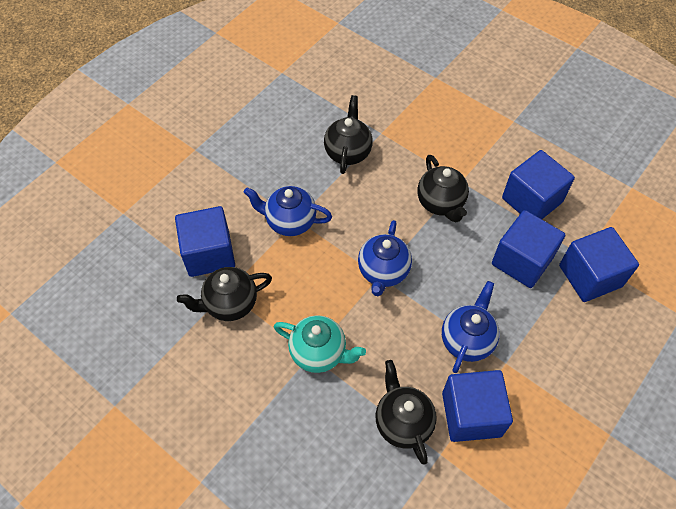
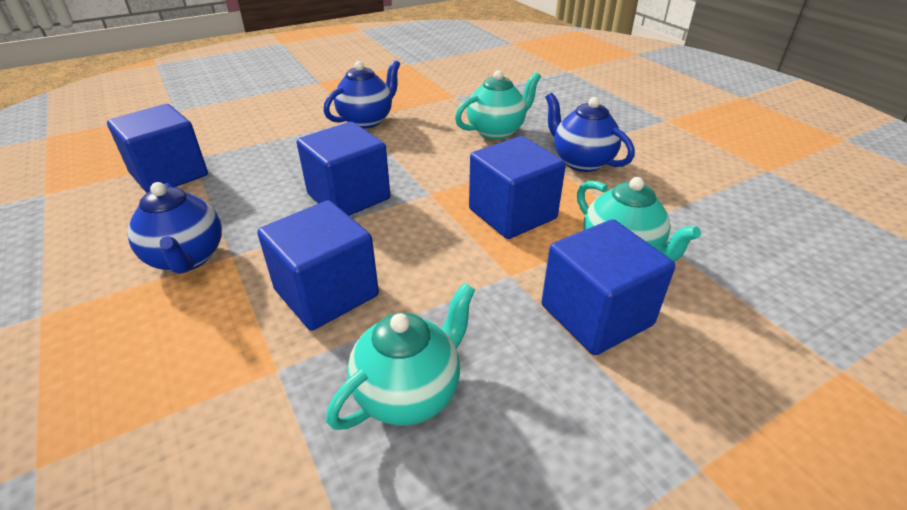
black teapot: [177,267,272,321] [324,95,373,174] [376,360,437,465] [417,155,469,222] = 4 -> none = 0
turquoise teapot: [274,315,366,373] = 1 -> [326,283,475,430] [455,70,541,140] [577,177,701,262] = 3

